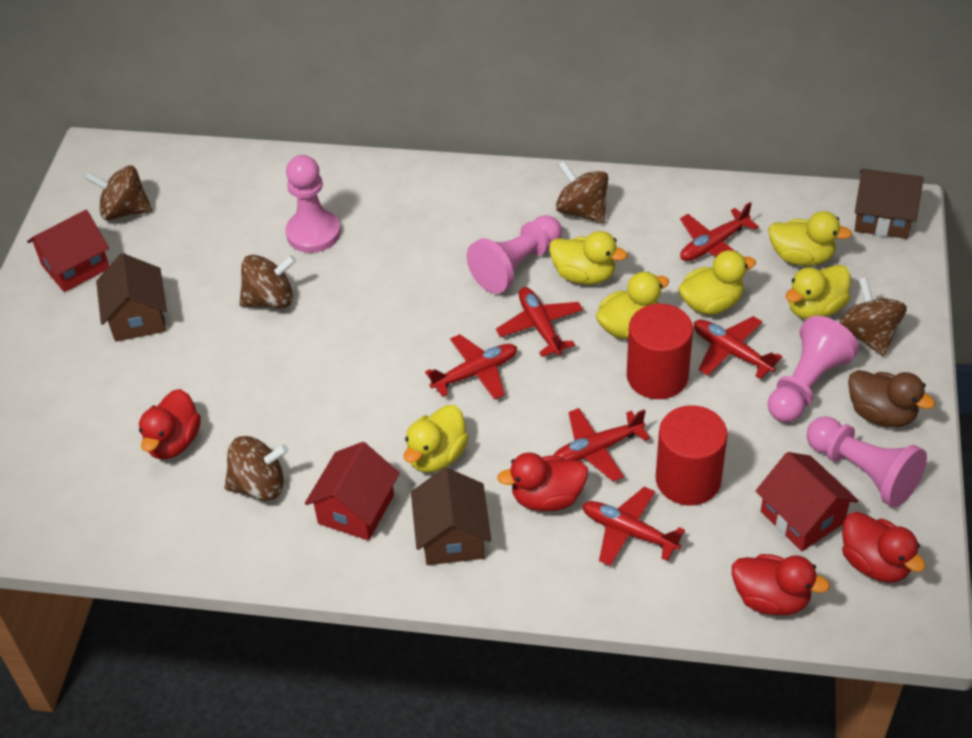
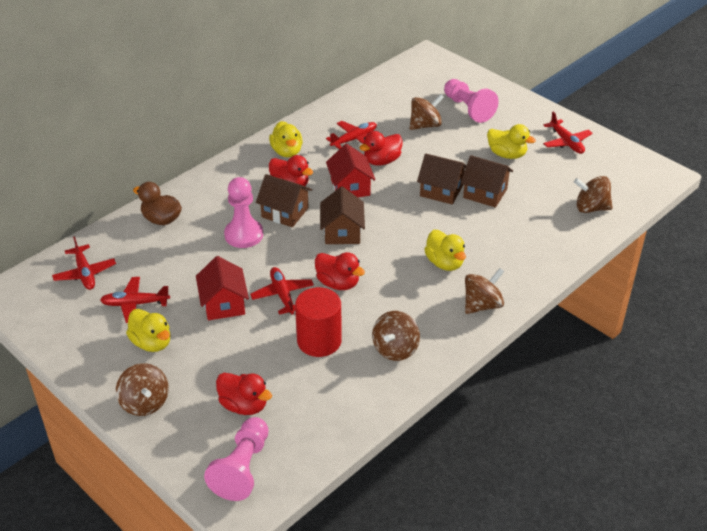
brown house: [96,253,167,342] [411,467,491,565] [855,169,924,239] = 3 -> [256,174,312,227] [320,186,365,244] [417,154,466,205] [461,155,513,208] = 4
pink pawn: [286,155,341,253] [466,215,562,294] [768,316,859,423] [807,416,927,508] = 4 -> [204,417,268,501] [224,177,263,248] [444,79,498,123] = 3
red cylinder: [627,304,693,399] [656,405,728,505] = 2 -> [295,287,342,357] = 1
red house: [27,210,109,292] [305,442,400,541] [756,452,859,551] = 3 -> [196,256,249,320] [326,144,376,197] = 2
red plane: [425,334,517,400] [496,287,583,357] [553,408,650,482] [582,487,685,566] [680,202,759,261] [694,316,782,379] = 6 -> [52,236,116,290] [100,277,170,323] [250,267,314,315] [326,121,377,149] [543,112,593,154] = 5
yellow duck: [404,405,469,473] [549,231,627,285] [596,272,669,339] [678,250,756,315] [768,211,852,266] [785,265,851,319] = 6 -> [126,309,170,352] [269,121,303,157] [424,230,466,271] [487,124,536,159] = 4

